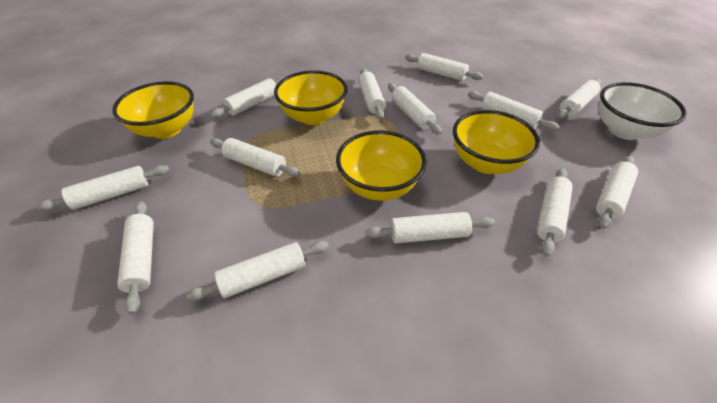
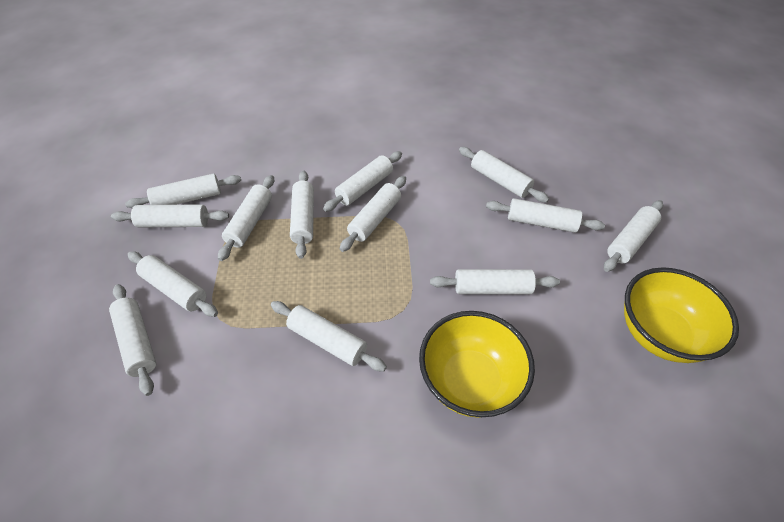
white bowl: [599,82,687,140] = 1 -> none = 0
yellow bowl: [112,81,194,139] [274,70,348,125] [336,130,427,201] [453,110,540,174] = 4 -> [419,311,535,418] [624,267,739,363] = 2

